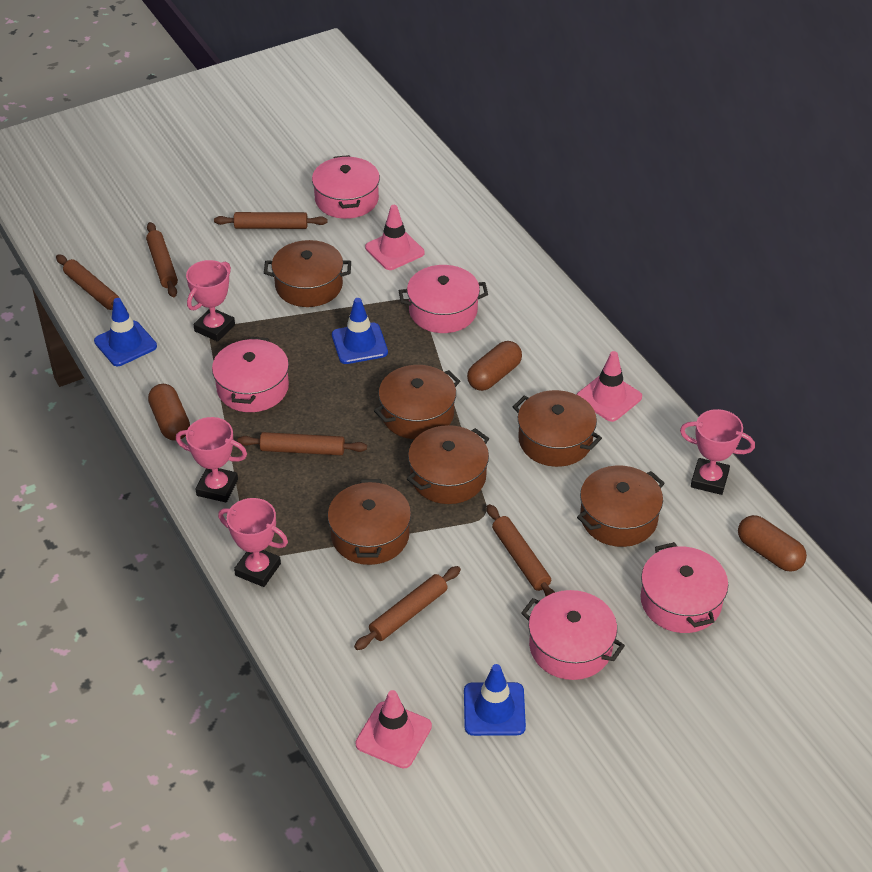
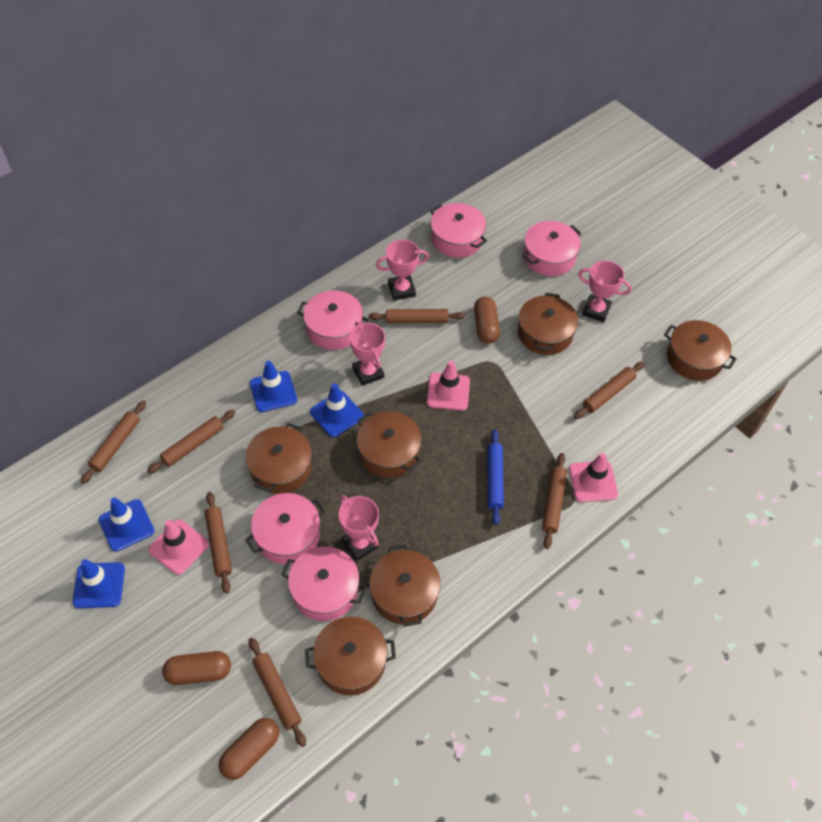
blue rolling pin: none = 0 -> [487,429,504,525] = 1
blue traffic cone: [94,298,157,366] [332,298,388,364] [464,664,526,736] = 3 -> [73,559,125,608] [99,498,154,552] [250,361,297,412] [310,384,364,437] = 4
brown rolling pin: [56,254,127,310] [146,222,178,297] [214,212,327,229] [237,432,367,455] [354,566,461,650] [487,504,555,596] = 6 -> [81,400,146,484] [147,410,236,474] [205,492,232,594] [249,638,306,747] [369,309,465,323] [542,453,567,549] [574,362,644,419] = 7

